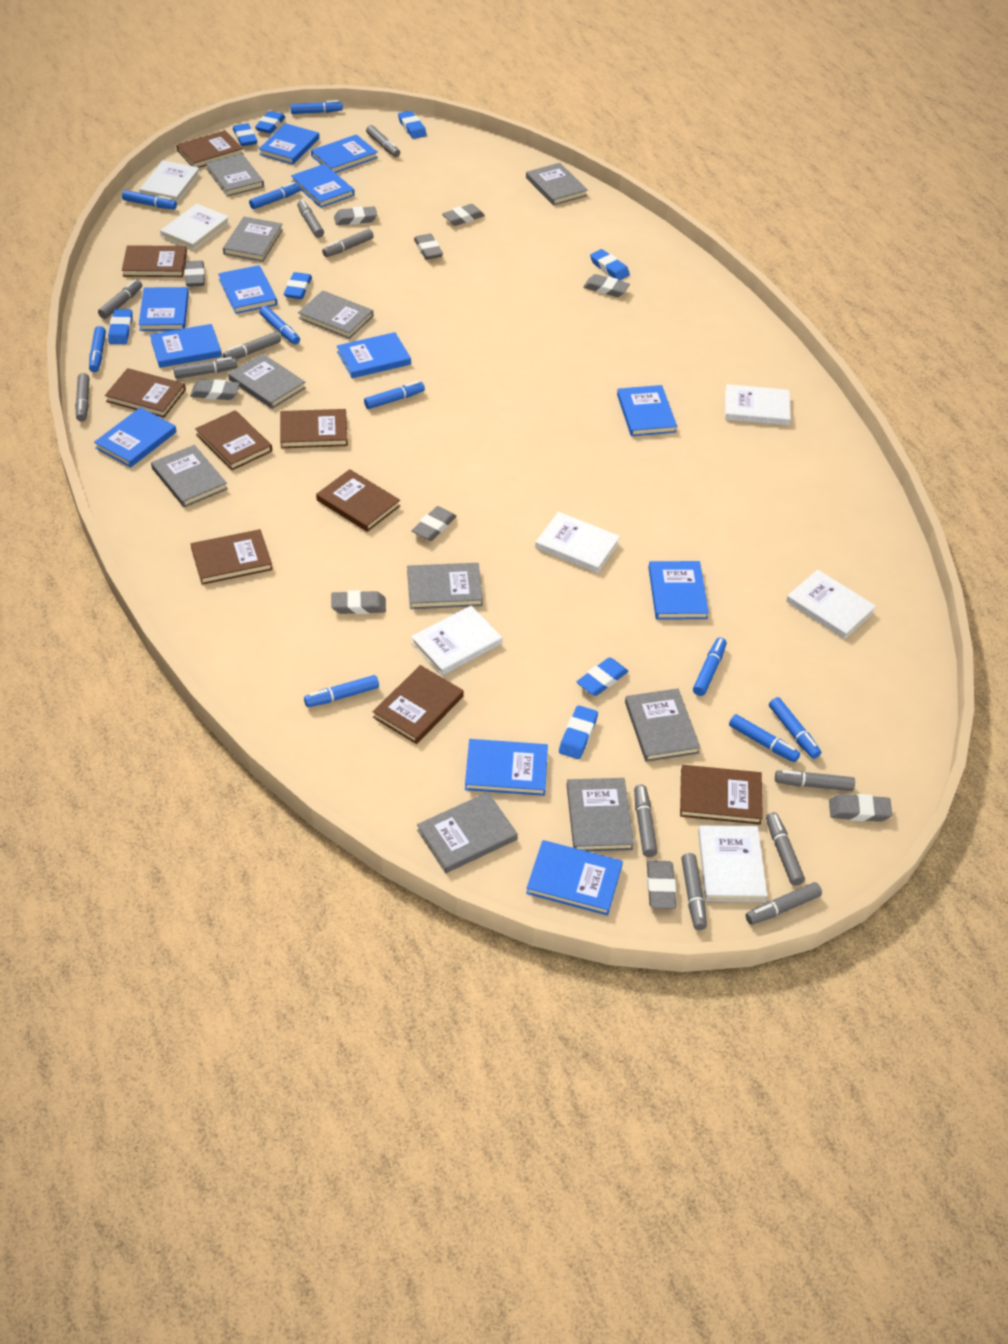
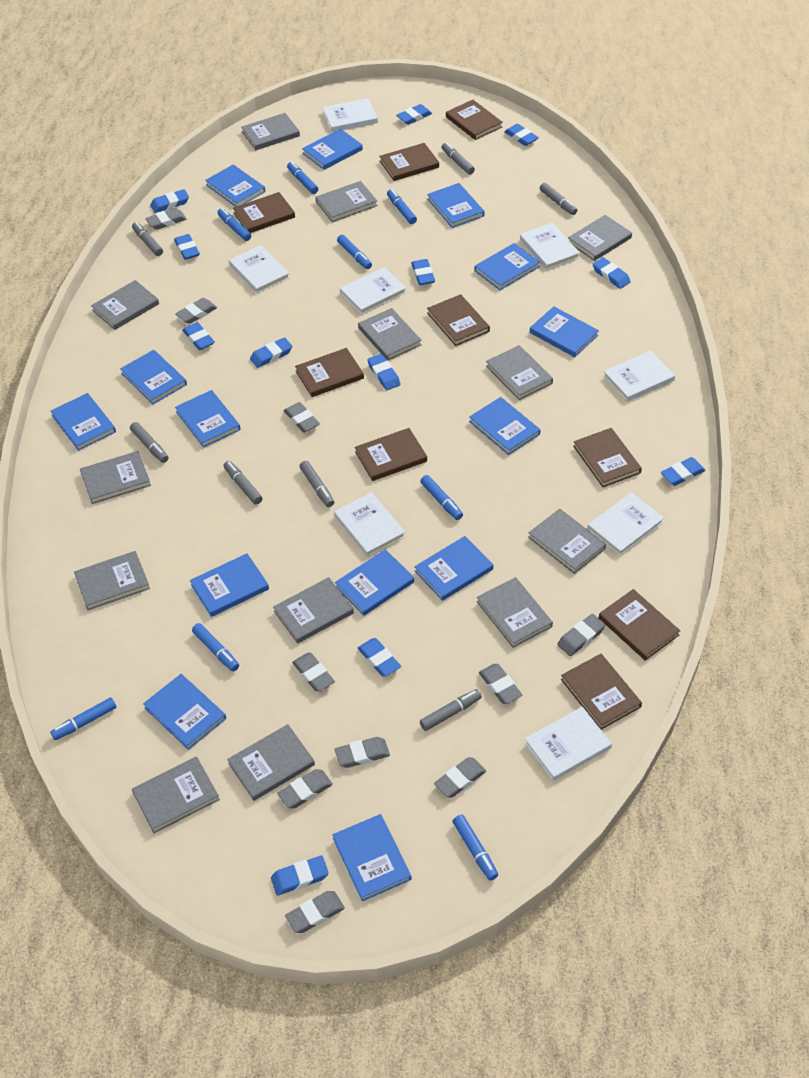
blue book: [94,407,177,468] [139,287,189,331] [150,324,222,368] [218,265,277,314] [259,123,319,165] [291,164,355,208] [311,134,378,173] [337,332,411,378] [465,739,548,796] [526,840,623,916] [617,385,677,436] [648,561,709,620] = 12 -> [50,393,116,451] [120,350,187,404] [143,674,226,750] [175,390,241,448] [190,553,269,617] [205,165,265,207] [302,129,363,170] [332,814,411,901] [335,549,414,616] [414,536,493,601] [427,183,484,228] [469,397,540,455] [474,243,540,290] [530,307,599,357] = 14
blue eraser: [108,309,133,344] [233,123,257,146] [255,111,285,134] [284,272,312,299] [398,111,427,139] [559,705,598,759] [577,657,628,696] [590,249,630,281] = 8 -> [150,189,189,213] [174,234,200,260] [182,322,215,350] [250,337,293,368] [271,855,329,896] [358,638,401,677] [367,354,401,390] [396,104,432,125] [411,259,435,285] [504,124,539,146] [593,257,631,289] [661,457,706,486] = 12
blue marker: [89,326,106,372] [122,190,177,209] [249,182,300,209] [260,306,300,345] [290,100,343,114] [304,675,379,707] [364,381,425,409] [693,637,727,696] [729,714,800,762] [769,697,821,759] = 10 -> [50,697,116,740] [192,623,239,671] [217,208,251,241] [287,162,318,194] [337,235,372,269] [387,189,417,224] [420,475,463,520] [453,815,498,881] = 8
grey book: [151,445,228,507] [206,154,264,197] [223,217,283,262] [228,353,306,409] [298,290,373,339] [407,563,483,609] [417,792,518,873] [526,163,588,206] [567,778,634,852] [625,688,701,762] = 10 -> [74,551,150,610] [80,451,151,504] [91,280,159,330] [132,757,220,833] [227,724,315,801] [241,113,300,150] [273,577,354,644] [315,181,378,222] [358,308,422,361] [477,577,553,648] [486,345,553,400] [528,509,606,574] [568,215,632,261] = 13
grey marker: [75,373,90,422] [98,279,142,319] [173,357,237,379] [223,332,281,359] [297,200,324,238] [322,229,374,257] [366,125,400,157] [634,784,657,857] [681,853,707,930] [746,882,822,925] [766,812,805,886] [775,770,855,791] = 12 -> [130,422,169,463] [132,222,163,256] [223,461,263,505] [299,461,334,507] [420,689,482,731] [441,142,475,175] [540,183,578,215] = 7
white book: [139,160,200,203] [160,204,230,250] [411,606,502,676] [535,512,620,573] [698,825,767,902] [725,384,791,425] [786,570,876,639] = 7 -> [229,245,290,294] [322,98,378,132] [334,492,406,557] [340,267,406,315] [520,223,580,270] [524,707,612,781] [587,492,664,556] [603,351,675,401] = 8

